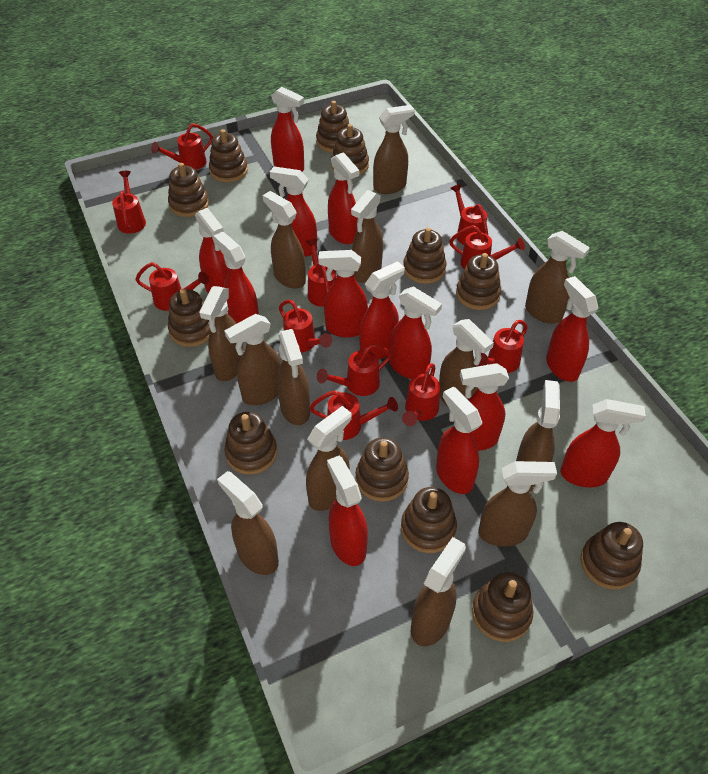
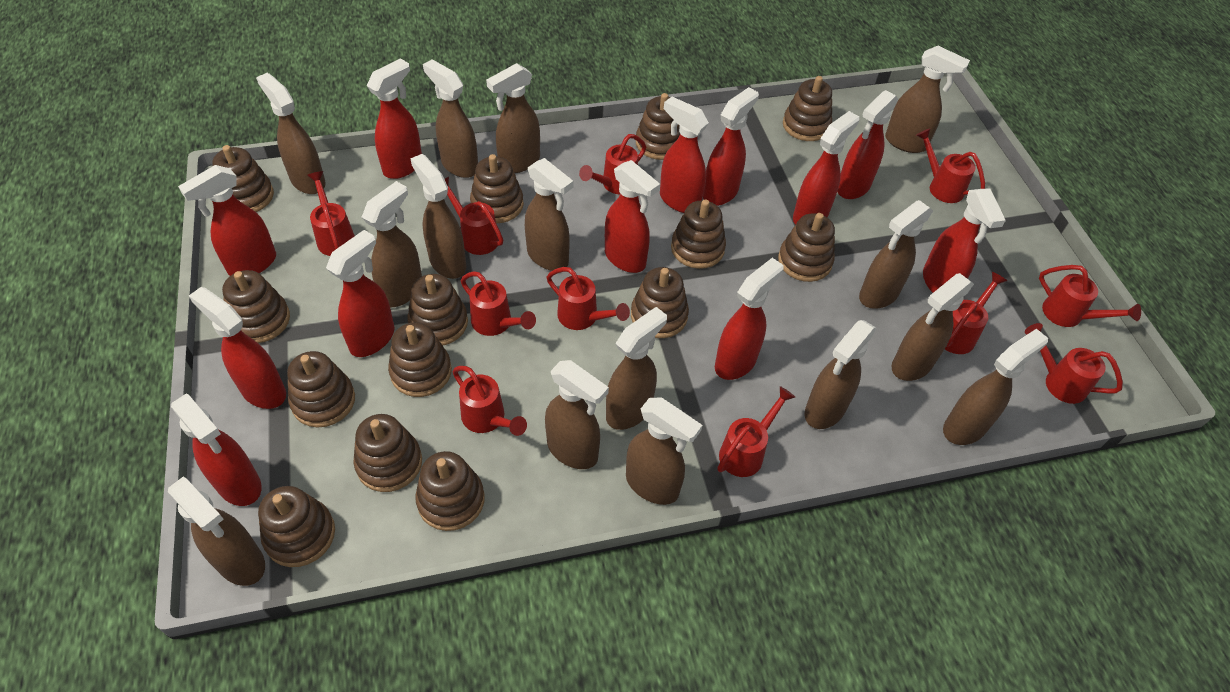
brown spray bottle: [199,286,244,381] [217,471,279,575] [225,314,281,405] [263,191,306,289] [277,329,310,425] [306,406,351,511] [351,190,383,283] [373,105,415,194] [411,537,466,646] [439,319,494,407] [479,461,557,547] [516,380,560,491] [525,231,590,324] = 13 -> [168,476,265,586] [256,73,326,194] [362,181,422,308] [410,154,466,279] [423,60,478,178] [486,63,540,173] [525,158,573,271] [545,360,609,469] [606,307,667,430] [626,397,702,505] [805,320,877,429] [859,200,933,309] [885,46,970,153] [891,273,974,381] [943,329,1048,445] = 15
brown stacking toy: [168,163,209,217] [168,289,210,347] [209,129,248,183] [224,412,277,475] [316,101,350,153] [331,124,369,175] [355,437,409,502] [401,487,457,553] [403,227,446,284] [456,253,501,310] [472,572,533,642] [581,522,643,590] = 12 -> [212,145,274,212] [222,270,290,343] [258,486,335,567] [287,351,355,428] [354,414,422,492] [388,322,452,397] [407,274,468,345] [415,451,484,531] [470,154,524,223] [631,267,689,338] [636,93,680,160] [671,199,726,269] [778,213,835,282] [783,76,832,141] = 14
red spray bottle: [195,208,229,294] [214,232,259,323] [270,167,317,257] [271,87,304,172] [318,250,368,338] [327,456,368,566] [328,152,359,244] [360,261,405,360] [390,286,442,379] [436,387,482,494] [460,363,509,451] [546,276,598,382] [560,399,646,487] = 13 -> [171,394,262,506] [178,165,276,276] [189,287,286,409] [326,230,394,357] [367,58,422,179] [605,160,660,273] [660,97,709,213] [703,87,759,206] [715,258,784,380] [793,111,859,225] [837,90,898,199] [923,188,1006,293] = 12

